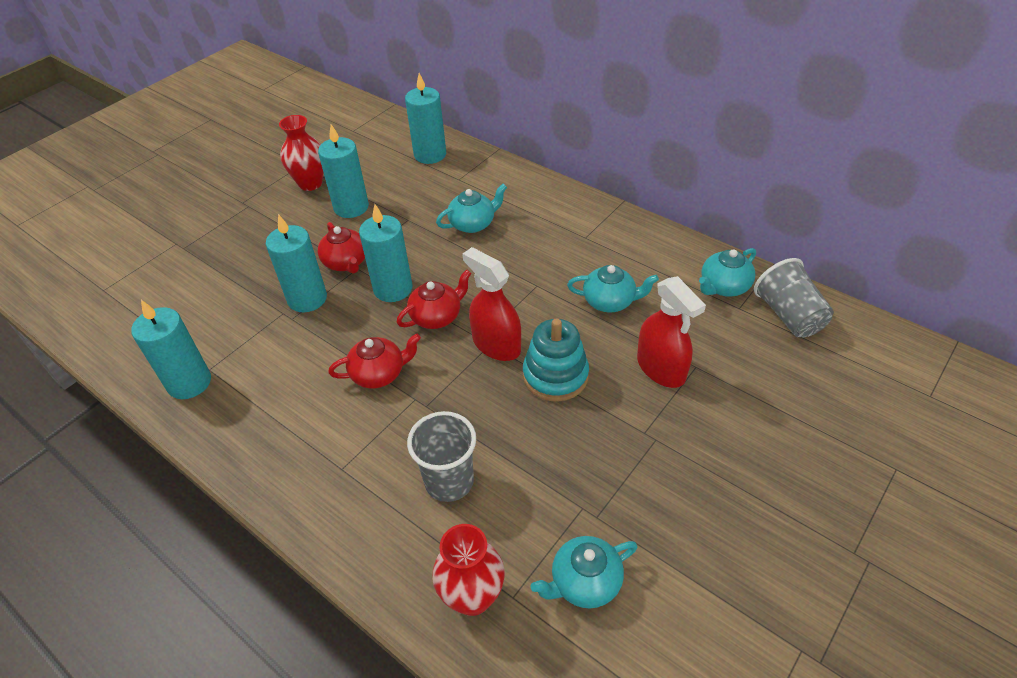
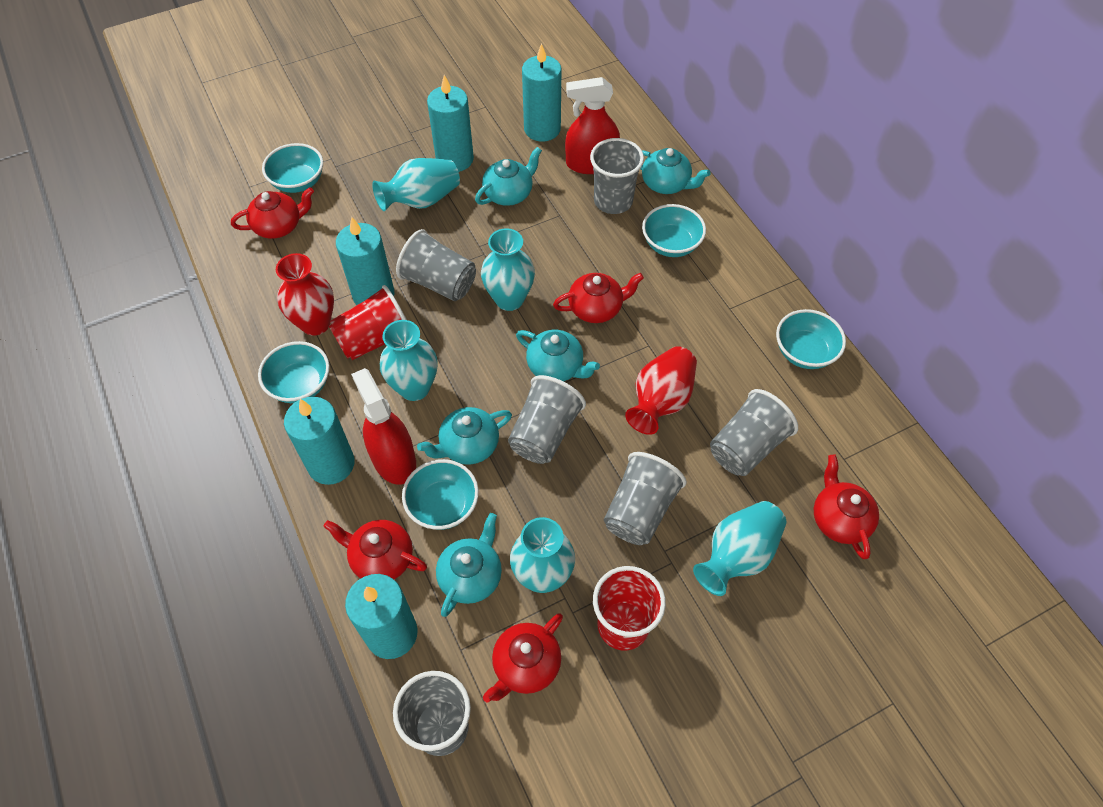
grey cup: [407,411,476,502] [754,258,834,337] = 2 -> [393,671,471,756] [396,229,476,301] [508,375,586,464] [590,138,644,214] [604,452,687,545] [710,389,798,476] = 6
red cup: none = 0 -> [329,285,407,360] [593,566,666,651] = 2
red teapot: [318,222,365,274] [328,333,421,388] [396,270,472,329] = 3 -> [231,187,314,239] [323,520,427,580] [483,613,563,703] [553,273,644,323] [814,455,879,559] = 5
turquoise bowl: none = 0 -> [258,341,330,403] [262,143,323,193] [402,459,479,530] [642,204,706,257] [776,309,846,369] = 5
turquoise stacking toy: [523,318,589,402] = 1 -> none = 0
turquoise teapot: [436,184,507,233] [531,536,637,608] [567,265,659,312] [699,248,756,297] = 4 -> [417,407,512,465] [436,513,502,617] [475,147,542,206] [516,330,600,382] [640,148,710,194] = 5
turquoise vase: none = 0 -> [372,158,460,211] [380,320,438,401] [481,228,535,311] [510,517,575,593] [693,501,787,596] = 5

